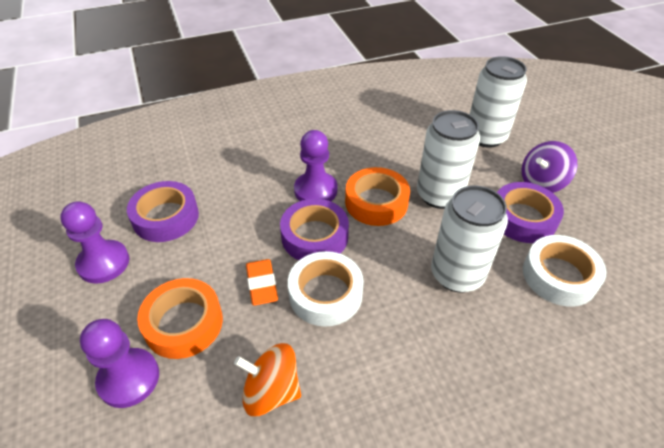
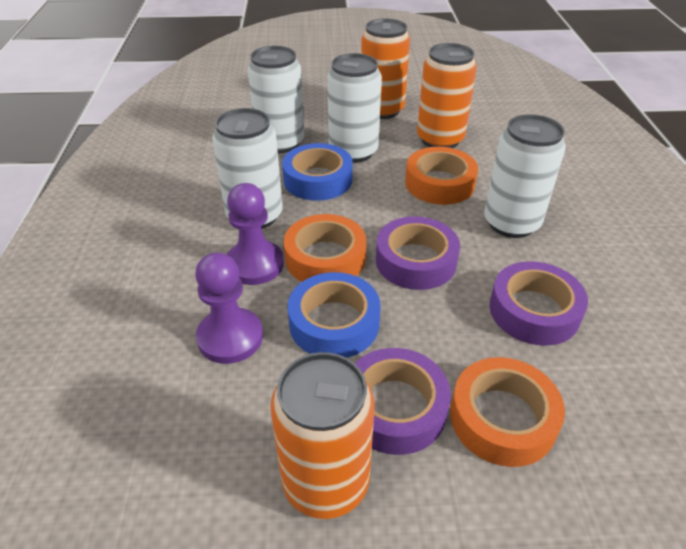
blue tape: none = 0 -> [282,143,353,201] [287,272,381,358] = 2
orange can: none = 0 -> [270,352,374,519] [361,18,410,119] [417,43,477,148] = 3
orange eraser: [246,259,278,306] = 1 -> none = 0
orange spinning top: [234,343,301,416] = 1 -> none = 0
orange tape: [137,278,223,359] [345,167,410,226] = 2 -> [284,214,366,282] [405,147,478,205] [450,357,565,467] = 3
purple pawn: [60,201,129,284] [80,319,159,408] [294,130,337,201] = 3 -> [195,252,263,364] [227,183,284,285] = 2
purple spinning top: [522,141,577,193] = 1 -> none = 0
white can: [417,110,480,209] [431,186,508,293] [470,56,527,148] = 3 -> [212,108,283,229] [248,46,304,153] [327,53,382,163] [484,114,566,238] = 4
white tape: [288,251,364,327] [523,235,606,306] = 2 -> none = 0

